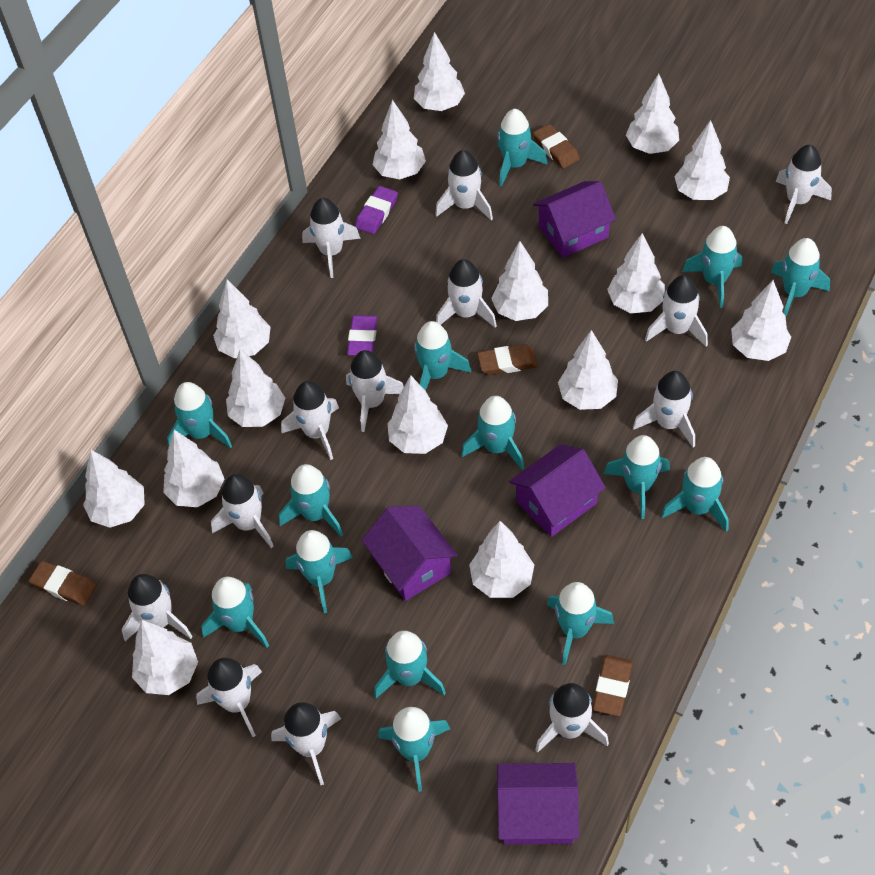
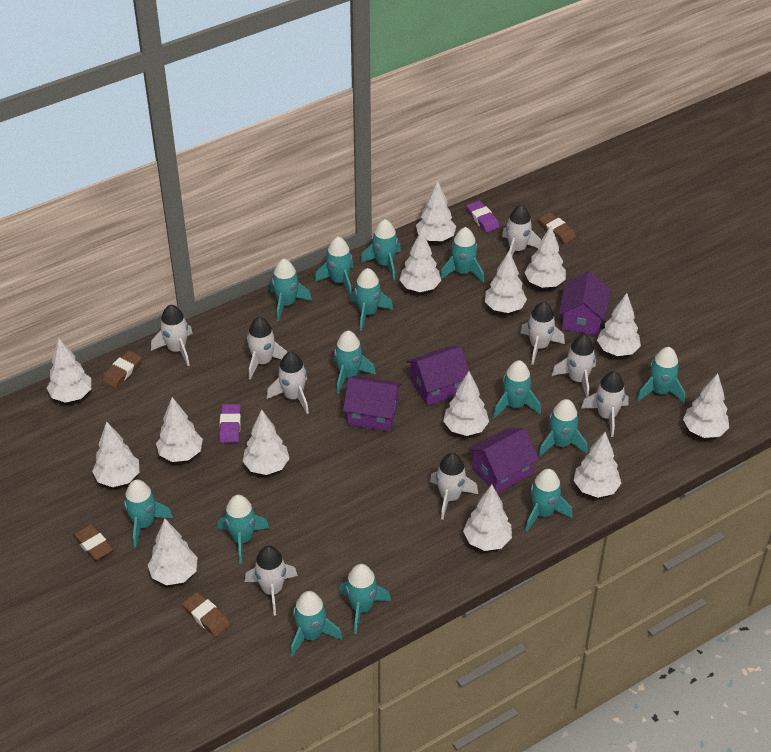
white rocket: [122,574,193,641] [196,658,262,737] [211,474,273,548] [271,702,341,785] [281,381,339,460] [302,198,361,278] [346,350,404,432] [435,150,493,220] [436,259,497,328] [535,683,609,753] [633,371,695,448] [645,275,708,347] [776,145,832,224] = 13 -> [151,305,193,366] [245,546,298,616] [247,317,287,380] [267,352,309,414] [430,453,478,520] [502,205,541,256] [520,302,565,365] [552,335,596,397] [581,371,629,437] = 9
white tree: [83,450,145,528] [132,620,198,695] [163,430,224,507] [213,280,271,358] [226,349,285,427] [372,100,426,179] [387,375,448,454] [414,32,465,111] [469,521,534,598] [491,241,548,321] [558,330,618,410] [607,233,665,313] [626,74,679,154] [674,120,730,200] [731,280,791,361] = 15 -> [47,338,91,403] [92,421,139,487] [148,519,198,585] [156,397,203,462] [243,409,290,475] [399,230,441,292] [416,181,456,242] [443,371,489,436] [463,485,512,551] [485,250,527,313] [524,226,566,288] [573,432,622,498] [597,293,641,356] [683,373,729,438] = 14

